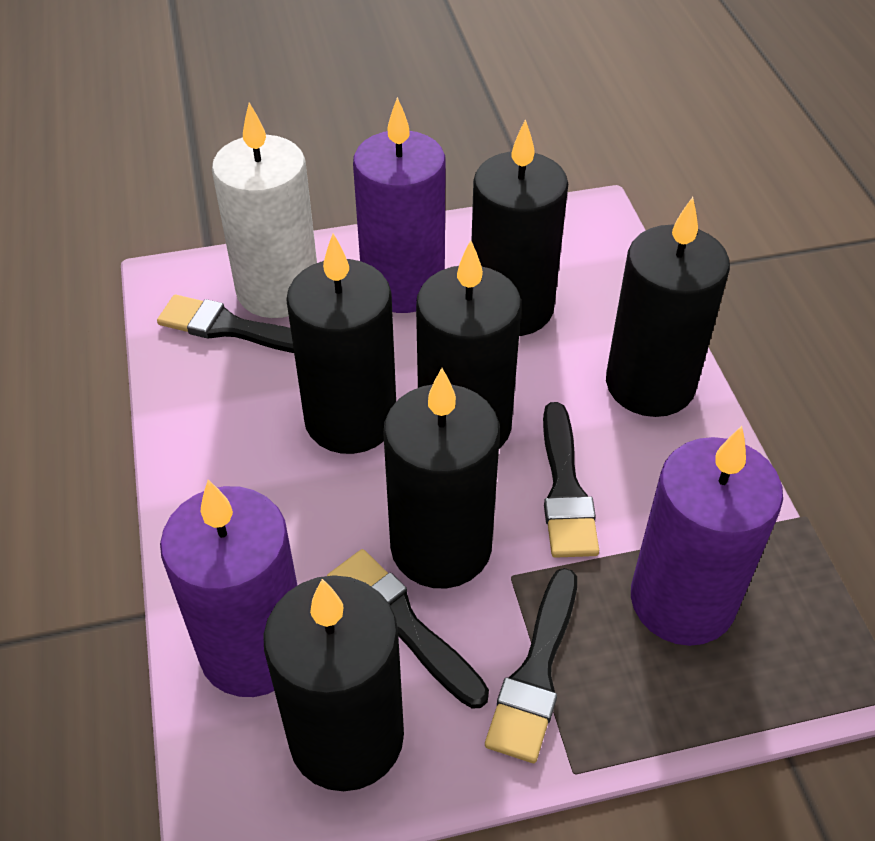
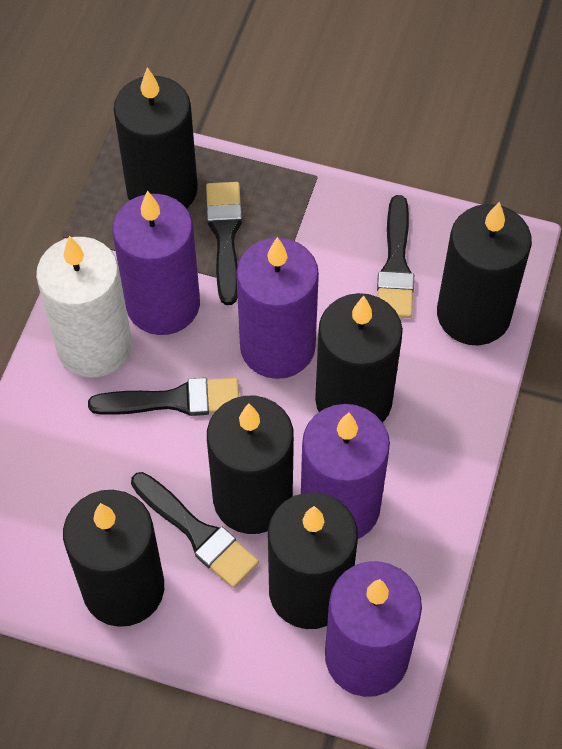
purple candle: [160,480,298,697] [353,97,446,313] [631,426,783,646] = 3 -> [112,191,200,335] [236,237,319,379] [301,404,390,539] [325,561,422,697] = 4

